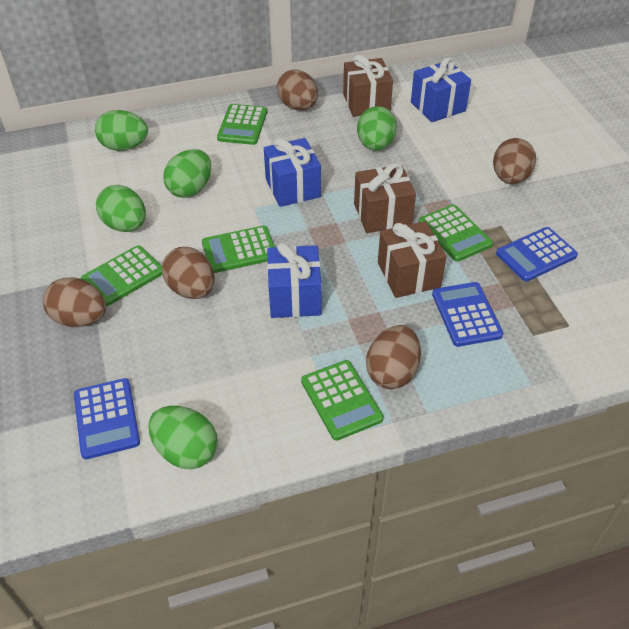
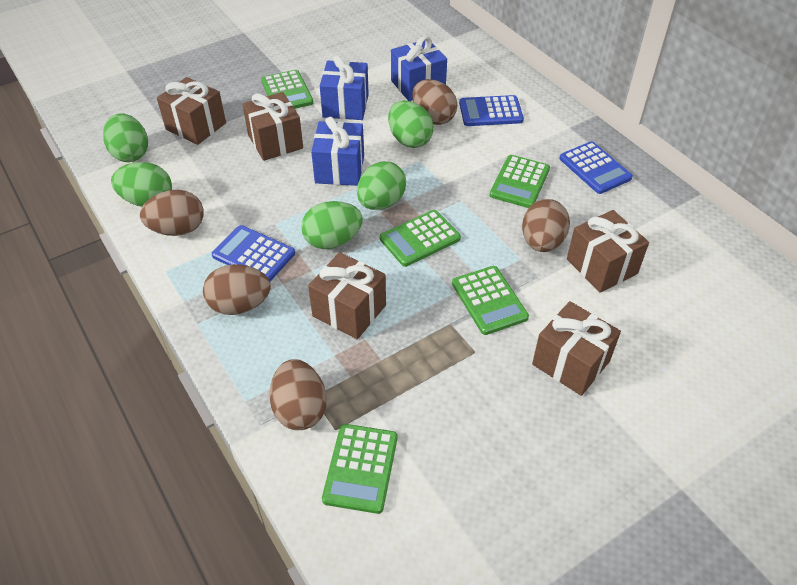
brown gift: [343,55,393,117] [354,163,416,233] [378,221,447,298] = 3 -> [157,77,226,145] [242,92,303,161] [308,252,386,339] [532,301,621,396] [567,210,649,293] = 5

